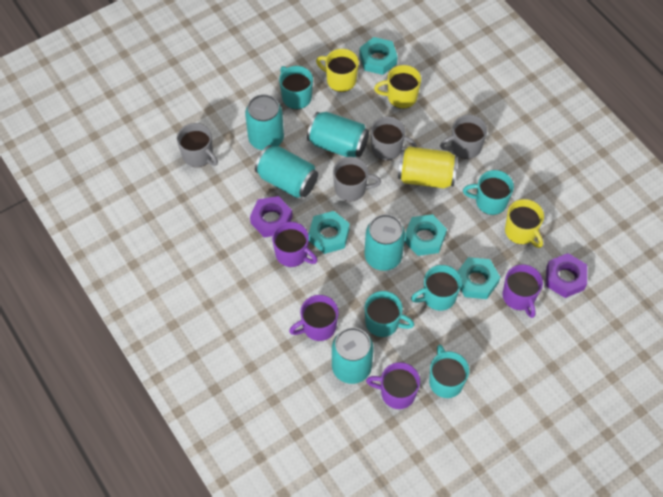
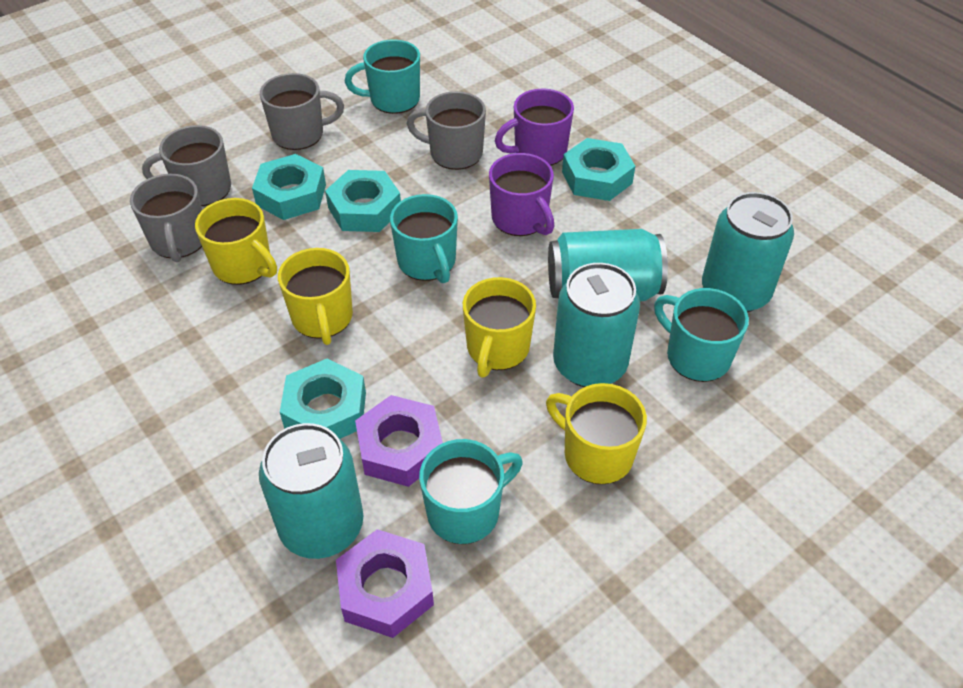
purple mug: [272,222,318,267] [289,295,339,341] [366,362,420,409] [503,264,543,318] = 4 -> [489,153,555,236] [495,89,574,166] = 2
turquoise can: [245,94,284,150] [255,145,318,198] [307,112,369,157] [332,327,374,384] [365,214,405,271] = 5 -> [259,423,363,559] [548,229,668,301] [553,263,640,387] [702,192,794,312] = 4
turquoise mug: [279,66,313,109] [365,291,414,337] [411,265,462,311] [429,345,469,398] [463,170,514,215] = 5 -> [345,39,420,114] [390,194,458,283] [419,439,523,544] [654,288,749,382] = 4
yellow can: [398,147,458,188] = 1 -> none = 0
yellow mug: [316,49,359,92] [374,65,421,109] [505,199,544,248] = 3 -> [195,198,277,285] [278,248,353,345] [463,277,536,378] [546,383,647,484] = 4

